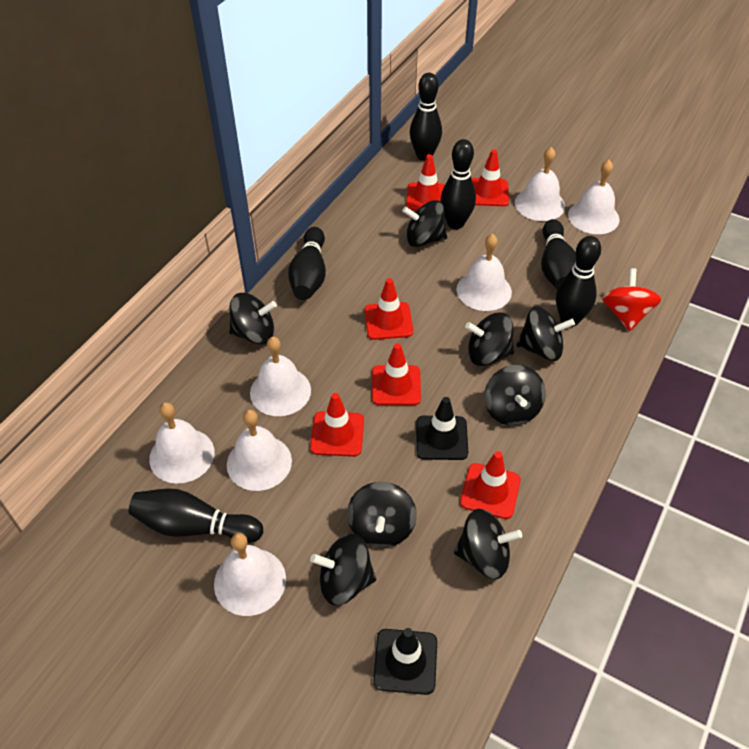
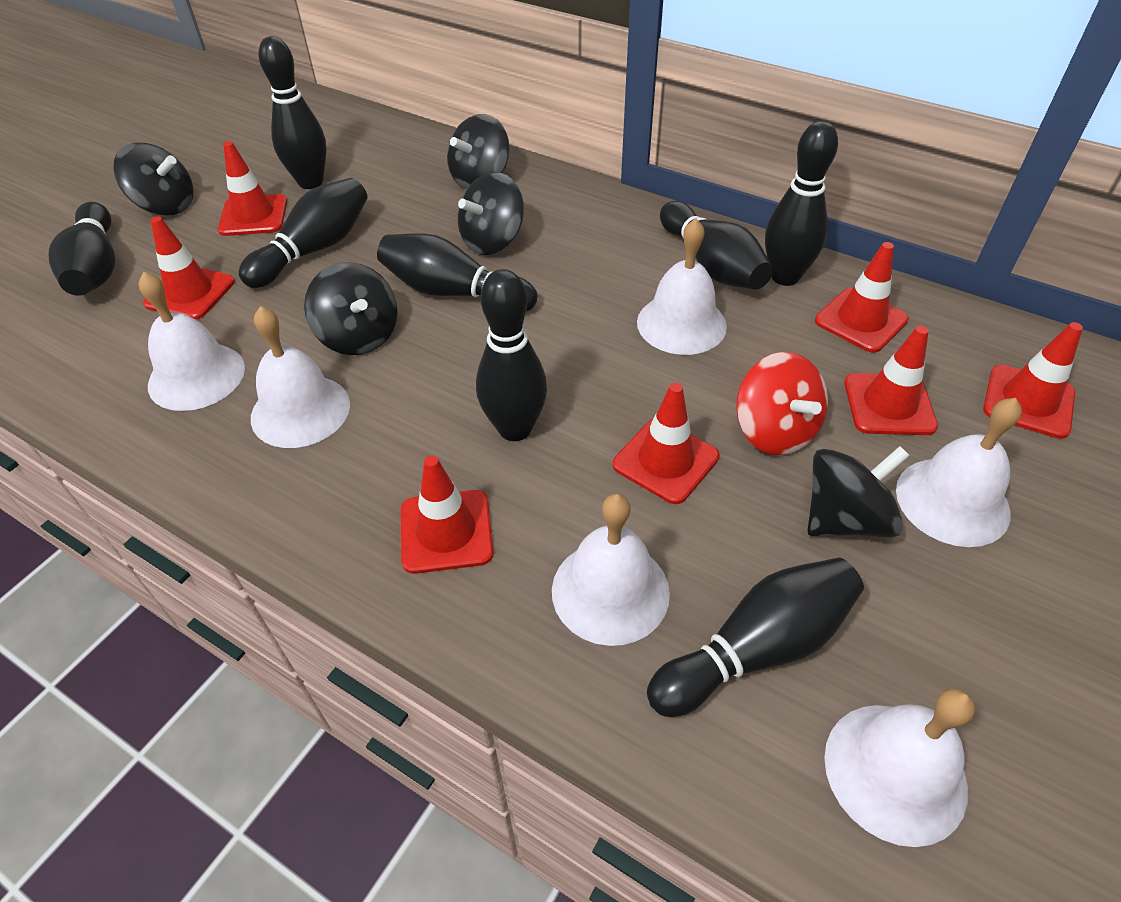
black bowling pin: [129,488,263,543] [288,227,326,300] [410,73,442,161] [440,139,476,229] [541,219,576,289] [556,236,601,327] = 6 -> [49,202,115,296] [239,178,368,288] [259,36,326,189] [377,233,537,311] [476,269,547,441] [647,557,864,717] [660,201,773,290] [765,121,838,286] = 8
black spinning top: [229,293,277,344] [310,533,376,605] [347,482,417,547] [402,200,447,247] [454,509,522,579] [465,312,514,366] [484,365,546,426] [516,306,575,361] = 8 -> [114,143,193,216] [304,262,397,355] [447,114,510,189] [458,172,524,255] [808,446,910,537] = 5
black traffic cone: [373,628,437,695] [416,397,468,460] = 2 -> none = 0
red traffic cone: [310,393,364,457] [364,278,413,340] [372,343,421,405] [406,154,445,210] [460,451,521,519] [471,150,509,206] = 6 -> [143,216,235,320] [218,141,287,236] [401,456,493,574] [613,383,719,504] [815,242,909,353] [844,326,938,435] [983,322,1083,439] = 7
white bell: [149,402,215,484] [214,533,286,616] [227,410,292,491] [250,337,311,416] [457,234,512,311] [515,147,565,221] [568,160,620,234] = 7 -> [139,272,245,411] [251,306,350,448] [552,494,670,646] [637,218,727,355] [824,689,975,847] [896,398,1022,547] = 6

